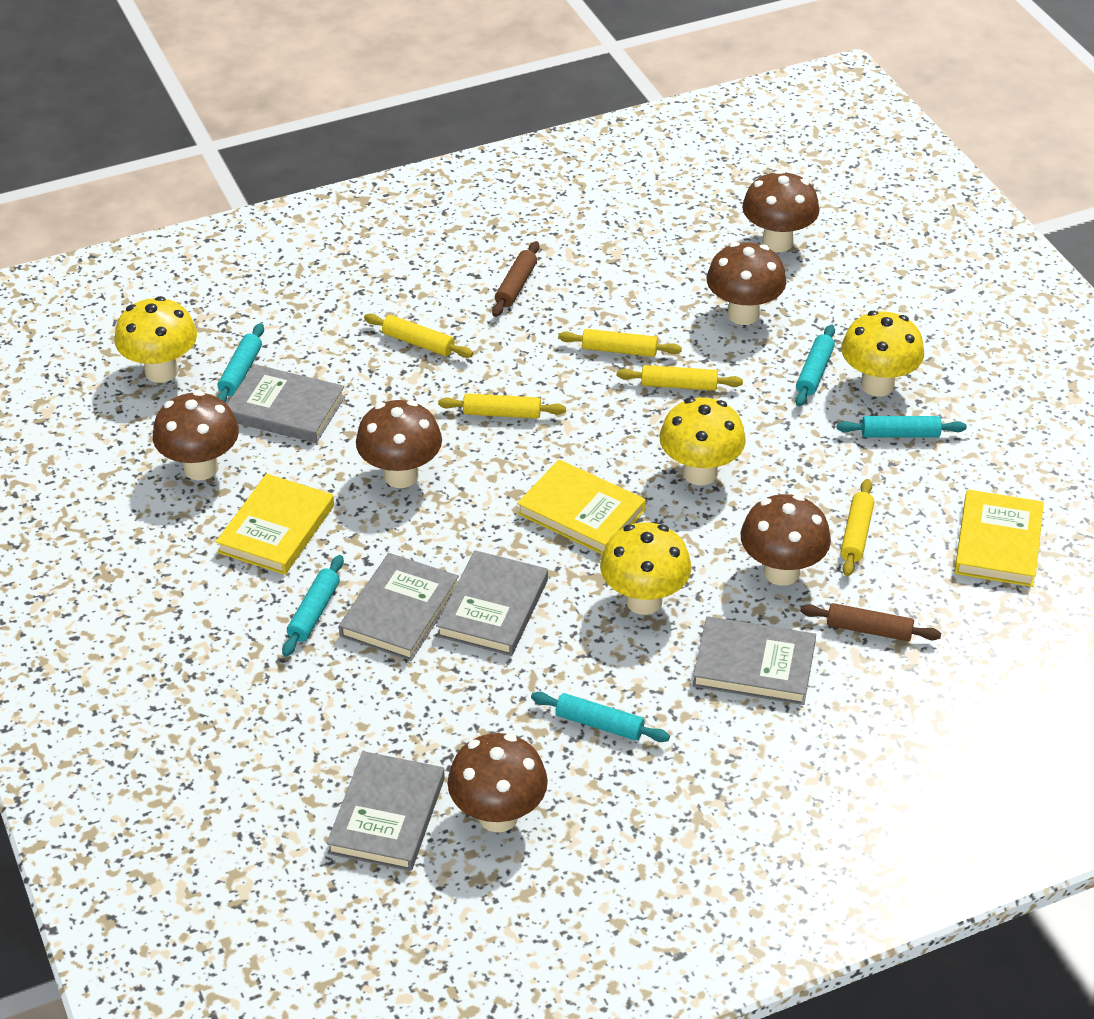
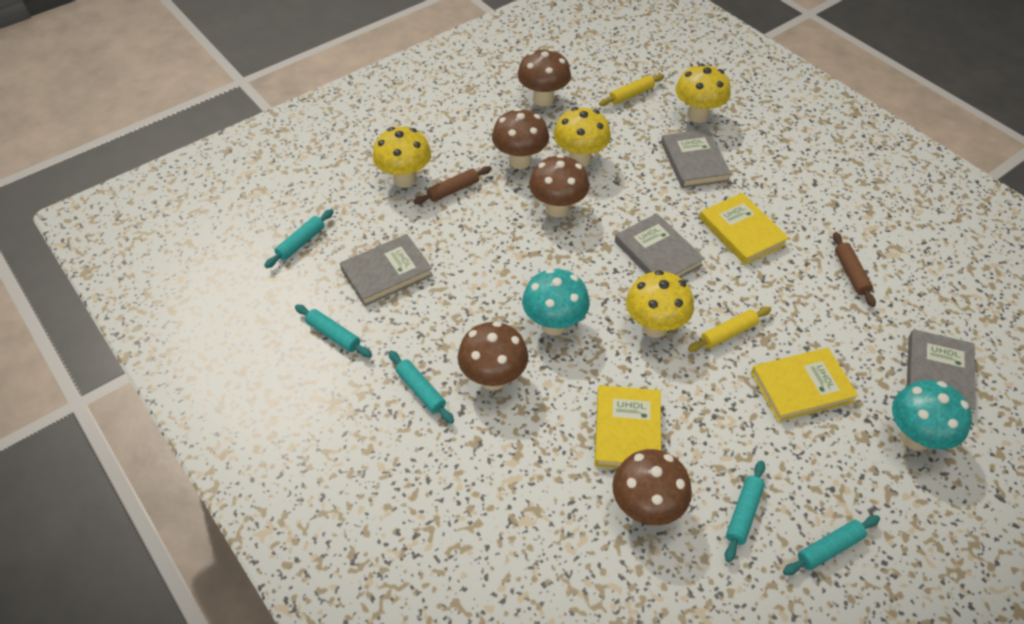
brown mushroom: [153,391,239,481] [356,400,442,488] [448,733,548,833] [707,242,786,325] [741,494,831,586] [742,170,819,252] = 6 -> [458,321,528,390] [492,108,549,169] [518,48,571,106] [529,154,590,218] [612,449,692,525] = 5
grey book: [227,364,345,443] [326,751,445,871] [339,553,459,661] [436,550,548,656] [693,616,816,705] = 5 -> [340,234,433,306] [615,213,705,278] [661,129,731,188] [907,329,976,410] = 4
turquoise mushroom: none = 0 -> [522,269,590,336] [892,380,972,451] = 2
yellow rolling pin: [364,314,473,358] [438,393,566,419] [558,329,682,357] [617,365,743,391] [841,479,874,576] = 5 -> [599,74,664,106] [688,307,771,352] = 2

